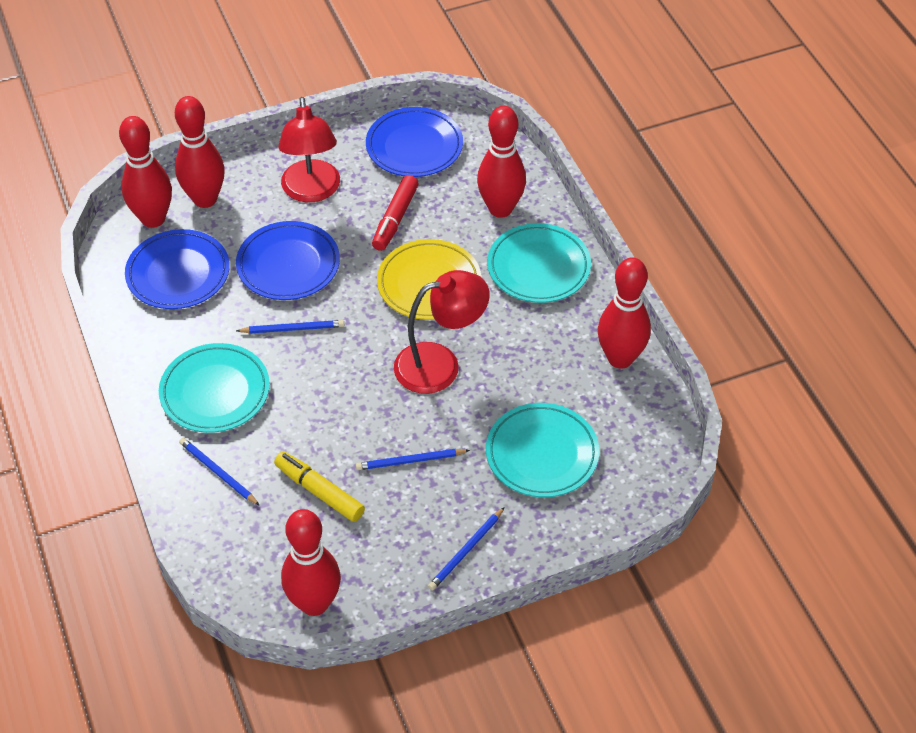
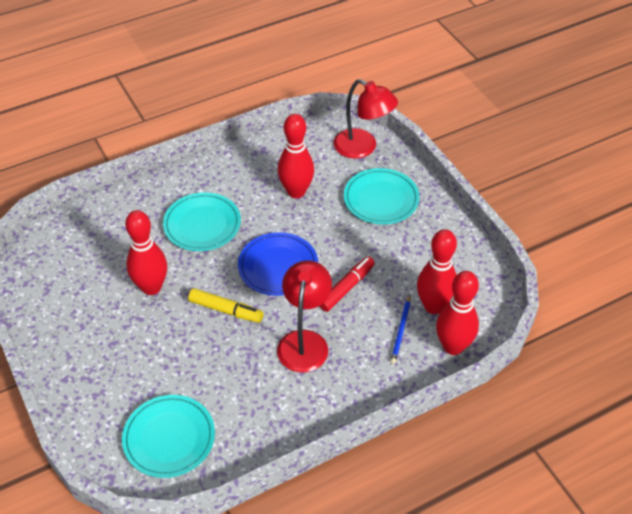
blue pencil: [179,438,260,506] [236,320,344,334] [356,449,470,470] [428,507,505,590] = 4 -> [391,295,411,364] = 1
blue plate: [125,229,230,309] [236,221,340,300] [366,107,463,177] = 3 -> [238,232,318,296] = 1
red bowling pin: [119,116,172,228] [175,96,225,208] [281,509,341,616] [477,106,526,218] [598,257,651,369] = 5 -> [125,210,167,295] [278,114,314,198] [417,229,457,314] [436,271,479,355] = 4
yellow plate: [377,239,481,320] = 1 -> none = 0

